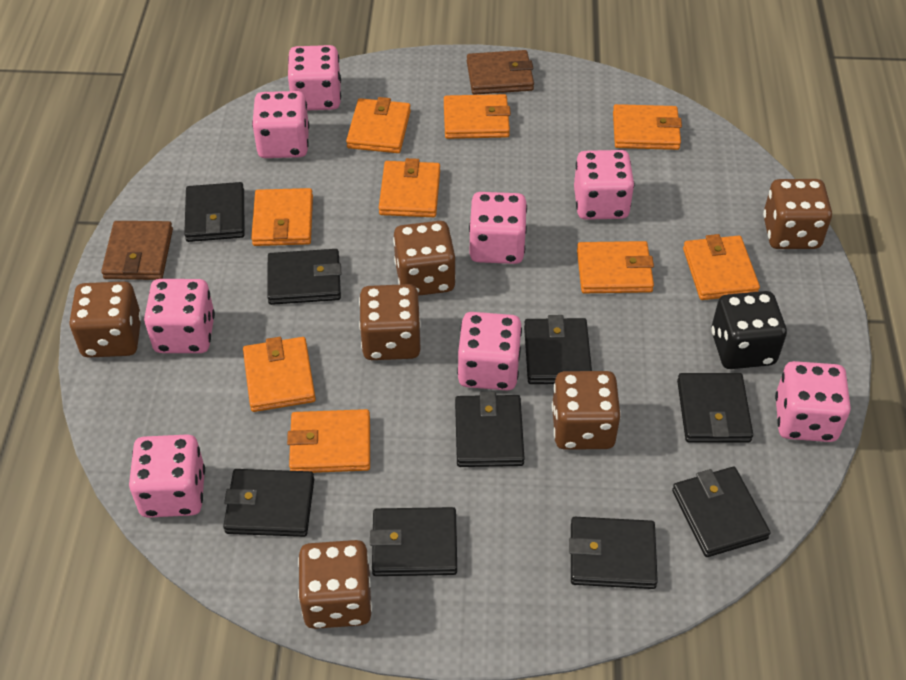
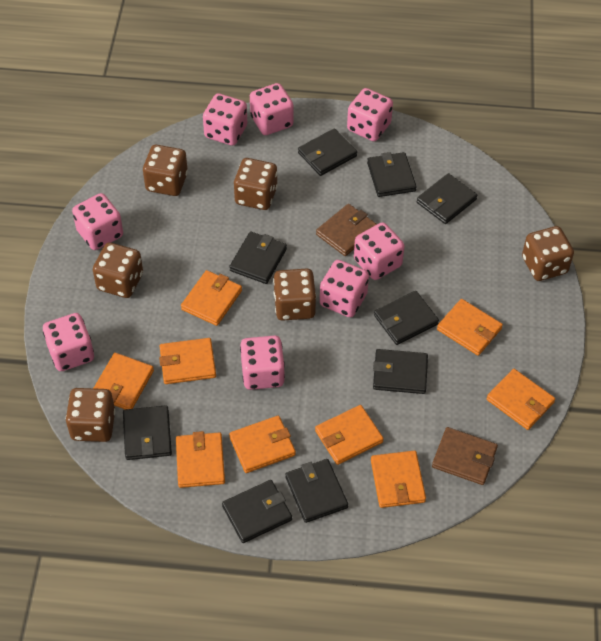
black dice: [711,291,787,369] = 1 -> none = 0

